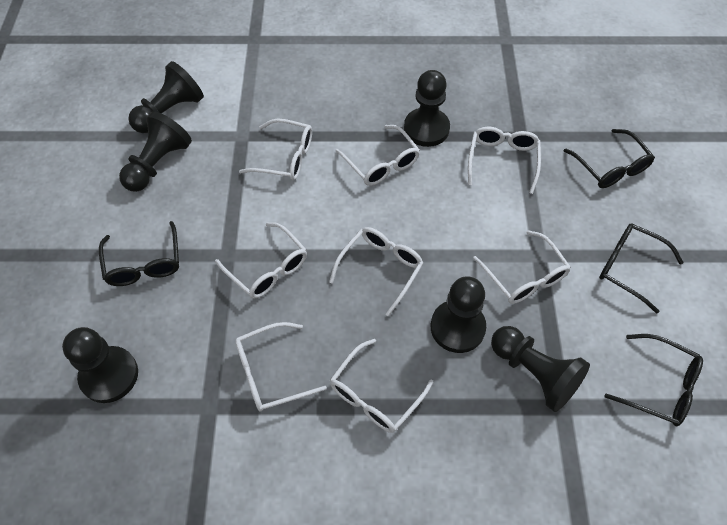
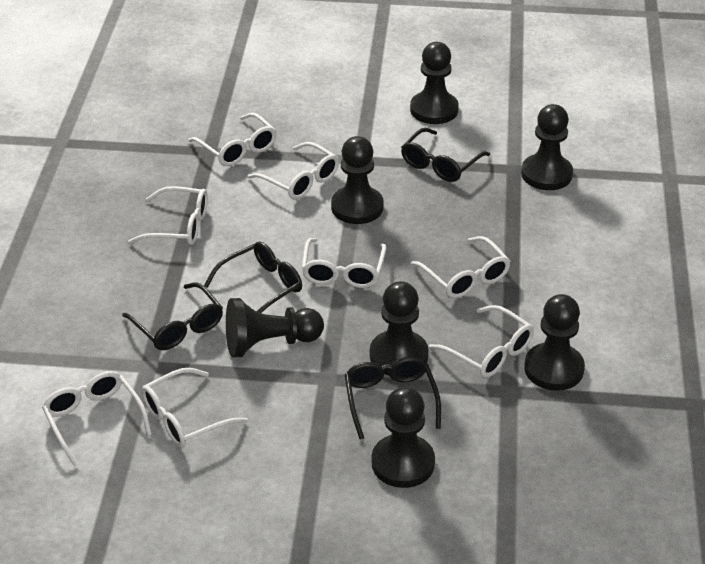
black pawn: [62,327,138,403] [119,111,192,192] [128,61,204,133] [404,70,450,147] [431,277,486,353] [491,326,590,412] = 6 -> [226,298,324,357] [331,136,384,224] [370,281,429,375] [371,387,435,488] [410,42,459,124] [521,104,573,190] [524,294,585,391] = 7

